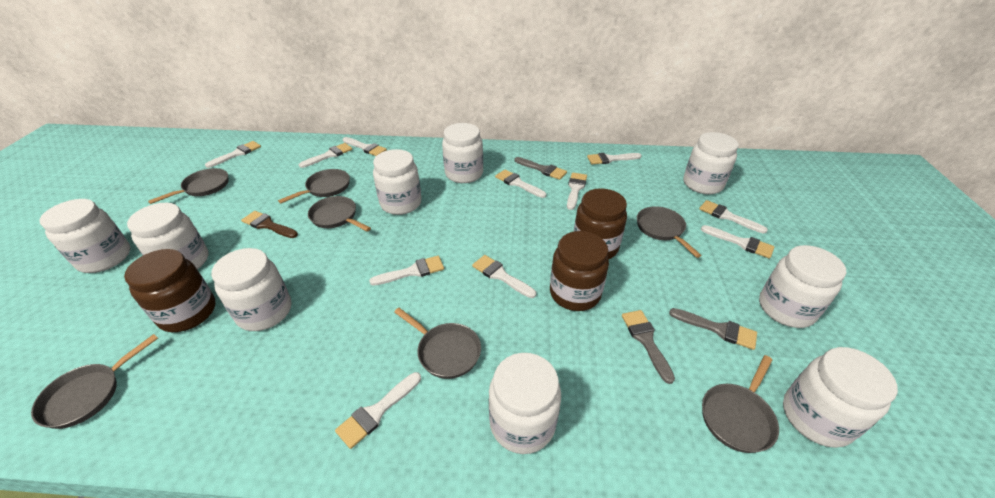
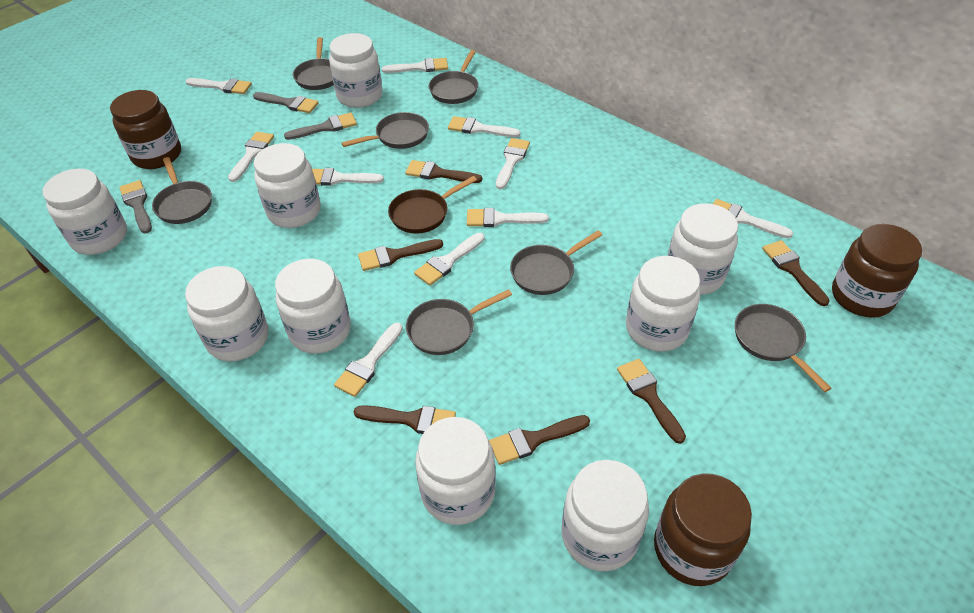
brown brush: [241,211,298,238] = 1 -> [354,405,456,434] [358,239,443,271] [405,160,482,183] [489,415,590,465] [617,359,686,444] [762,240,830,306] = 6
brown pan: none = 0 -> [388,176,477,233] = 1
white brush: [205,141,261,168] [299,143,352,168] [335,372,421,449] [343,137,387,156] [369,256,444,286] [472,255,536,298] [495,169,546,198] [567,172,587,210] [587,153,642,164] [699,200,768,234] [701,225,774,258] = 11 -> [186,78,252,94] [228,132,274,182] [312,168,384,186] [334,322,403,397] [382,58,448,73] [414,233,485,286] [448,116,521,137] [467,208,549,227] [496,138,530,189] [713,199,793,238] = 10

